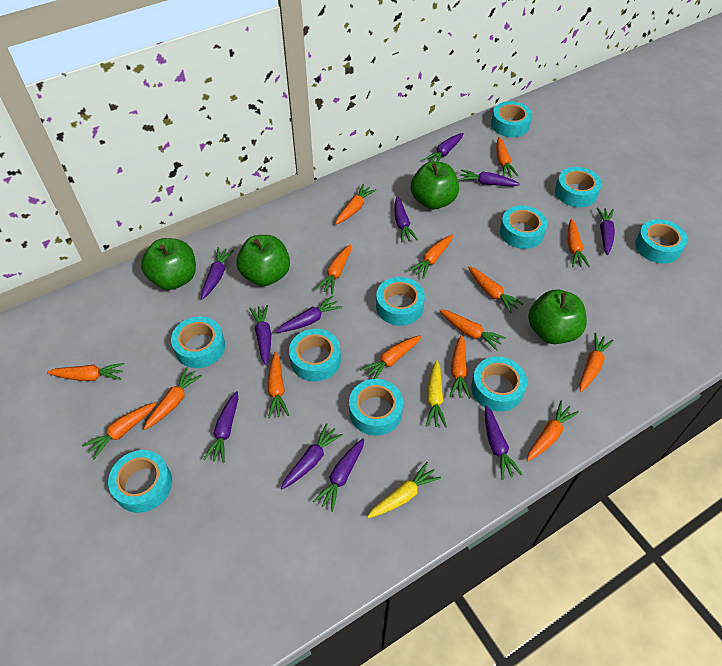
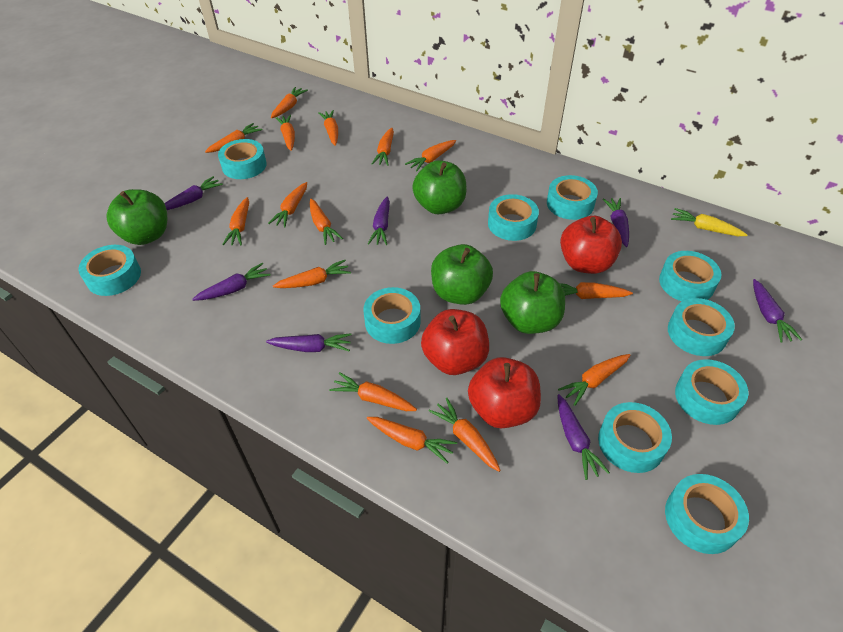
purple carrot: [201,247,234,300] [203,391,238,463] [249,305,271,365] [276,295,342,333] [281,423,343,489] [313,438,364,512] [394,196,418,243] [424,133,464,162] [459,169,520,186] [485,405,522,480] [597,208,615,255] = 11 -> [164,176,223,210] [192,263,271,301] [266,333,352,352] [368,197,390,245] [558,394,610,480] [603,198,629,247] [753,279,802,343] = 7
red apple: none = 0 -> [421,309,489,375] [468,357,541,428] [560,216,622,274] = 3
yellow carrot: [367,462,441,518] [426,360,447,428] = 2 -> [671,208,747,236] = 1

